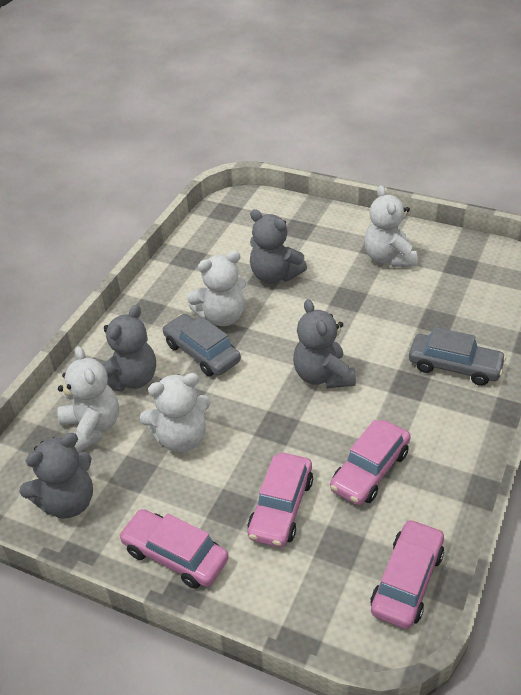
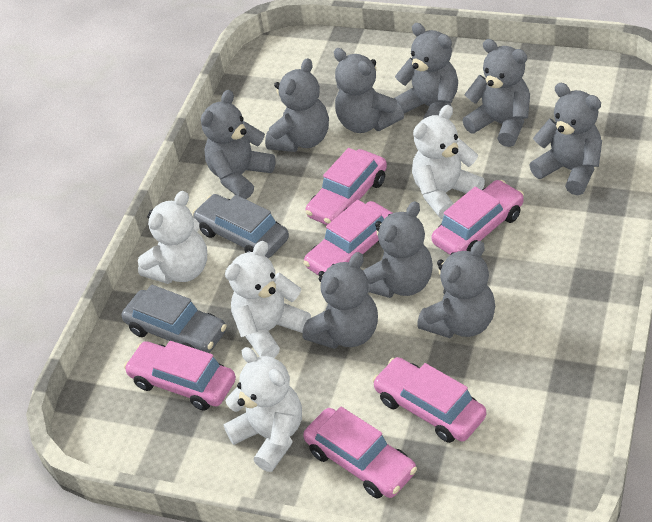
grey teddy bear: [19,433,93,519] [102,305,156,392] [250,209,307,284] [293,299,356,388] = 4 -> [201,90,276,199] [265,58,329,152] [302,252,378,349] [334,48,404,133] [363,201,433,298] [394,23,458,119] [417,241,495,338] [463,39,530,147] [529,83,602,195] = 9
pink car: [119,509,229,589] [247,452,313,548] [330,420,411,505] [370,519,444,629] = 4 -> [124,341,236,411] [303,200,393,276] [303,407,417,499] [305,148,387,225] [372,357,486,443] [431,180,524,255] = 6

